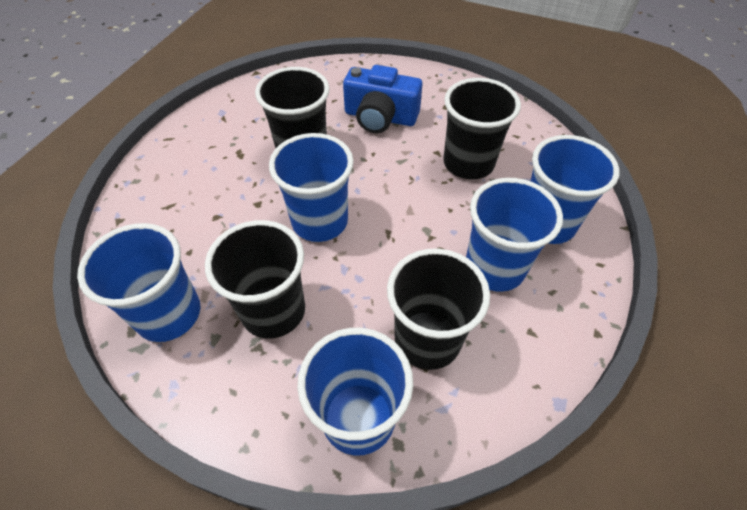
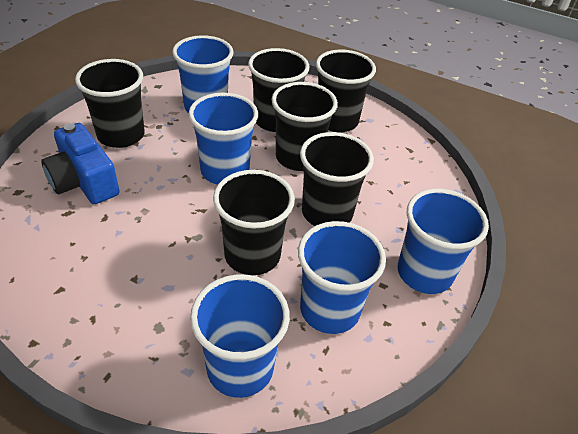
black cup: [205,220,305,339] [255,67,330,148] [387,249,490,370] [443,78,521,179] = 4 -> [75,59,145,148] [213,170,295,275] [248,48,309,132] [271,82,338,171] [300,132,374,226] [316,50,376,132] = 6

